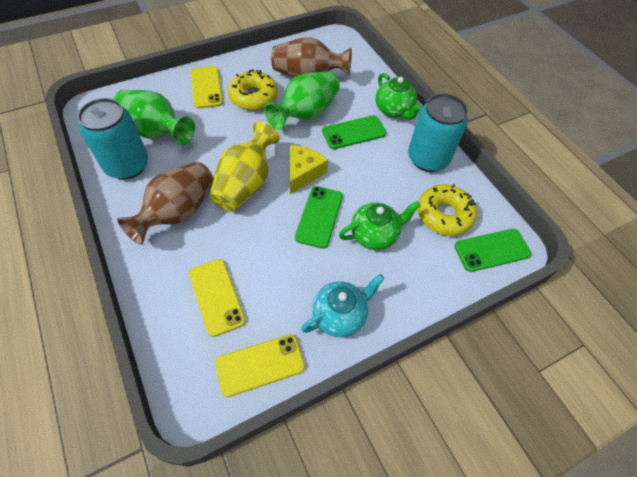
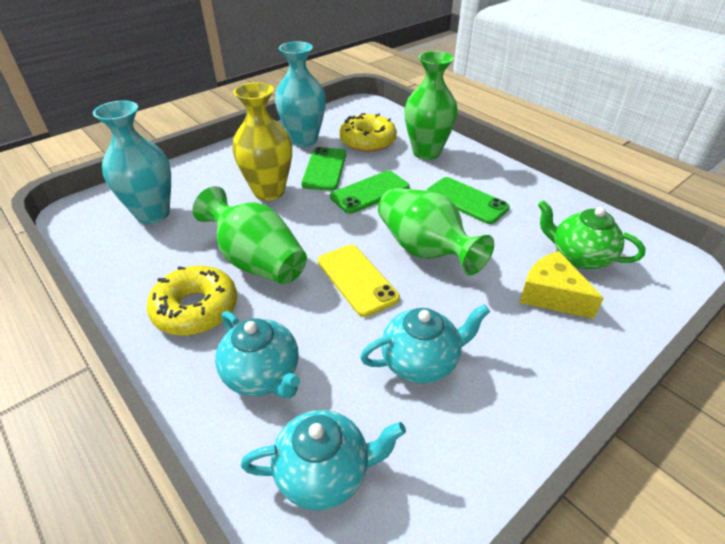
brown vase: [117,161,214,245] [271,37,352,78] = 2 -> none = 0
green teapot: [339,201,421,250] [376,73,422,120] = 2 -> [538,200,646,269] = 1
green vase: [113,90,195,145] [264,71,340,130] = 2 -> [193,186,307,284] [378,188,494,275] [404,51,458,160] = 3
turquoise can: [77,98,148,179] [408,94,468,172] = 2 -> none = 0
turquoise teapot: [301,274,384,337] = 1 -> [215,311,300,398] [241,410,406,510] [360,304,490,384] = 3
turquoise vase: none = 0 -> [93,100,171,224] [275,42,326,147] = 2
yellow phone: [189,259,246,337] [191,66,223,109] [215,334,305,397] = 3 -> [318,245,400,317] = 1

